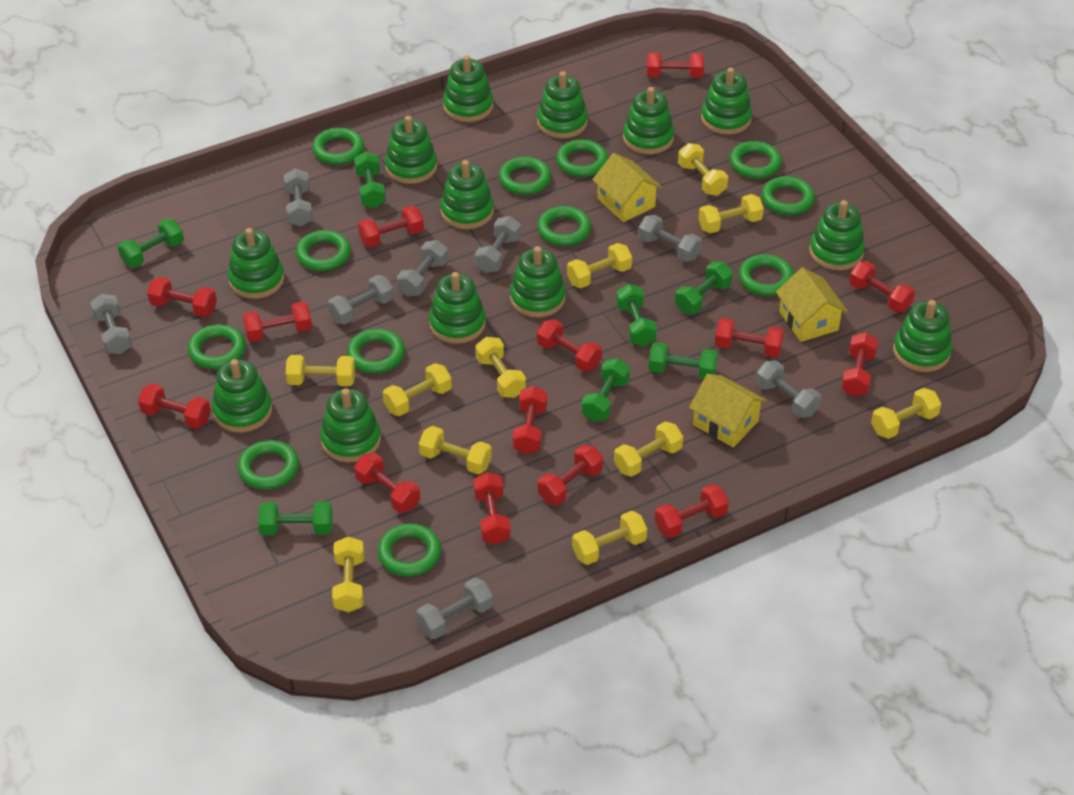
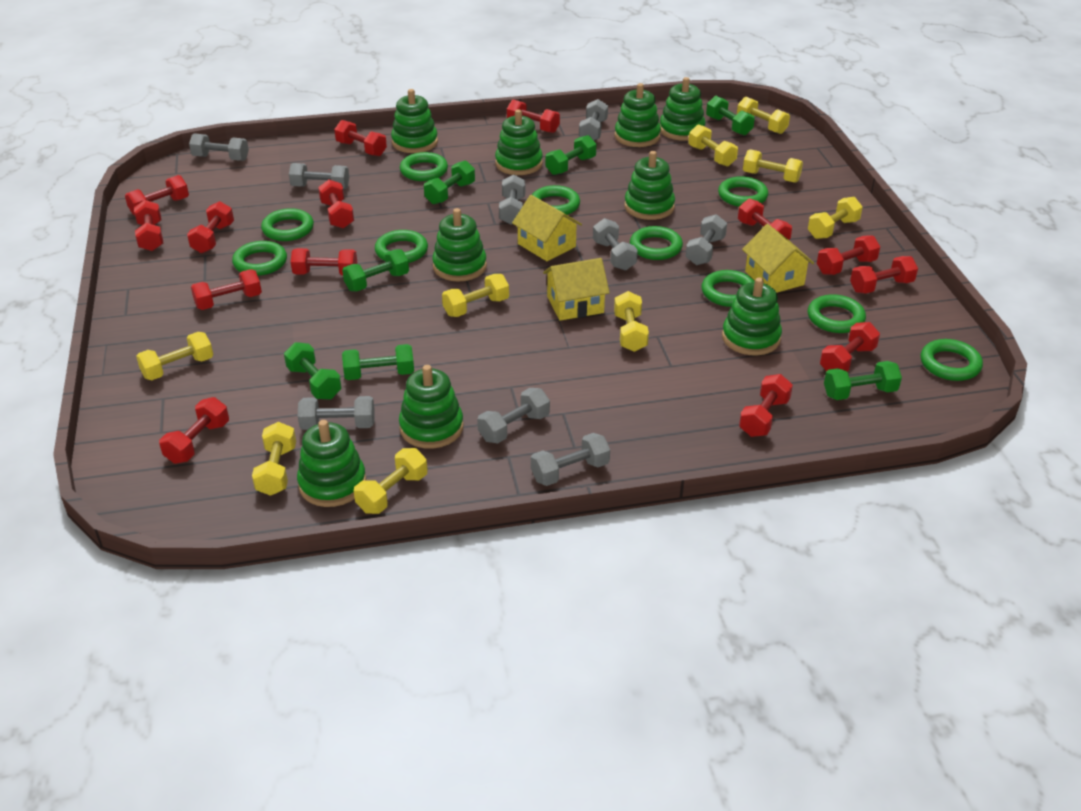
green ring: [188,325,246,369] [238,440,299,490] [296,230,351,271] [312,128,364,165] [347,329,405,373] [378,523,441,577] [499,157,551,195] [537,206,591,246] [556,139,608,177] [729,141,782,179] [739,254,794,296] [761,176,815,215] = 12 -> [232,241,287,276] [261,208,314,241] [375,230,428,263] [400,152,448,181] [532,185,580,215] [630,226,683,260] [702,270,755,307] [718,176,768,207] [808,294,866,333] [920,339,983,381] = 10
green stacking toy: [212,359,272,433] [228,228,284,299] [320,388,381,462] [385,116,437,184] [429,272,486,344] [440,160,494,229] [443,55,493,122] [510,246,566,318] [537,71,588,138] [623,87,674,154] [701,68,752,135] [809,200,865,270] [893,300,952,372] = 13 -> [297,420,366,507] [391,89,438,153] [399,365,464,449] [432,208,487,282] [495,109,543,175] [615,83,661,147] [624,151,675,220] [660,77,705,141] [722,277,782,355] = 9
grey dumbbell: [90,294,132,354] [284,168,313,226] [328,275,394,325] [397,240,448,297] [416,578,493,639] [475,216,521,273] [638,215,702,262] [756,360,821,418] = 8 -> [189,133,249,161] [289,163,349,189] [298,396,375,430] [477,388,550,443] [499,174,525,225] [531,433,610,486] [579,99,608,140] [593,218,638,270] [686,214,727,265] = 9
yellow dumbbell: [286,355,355,386] [332,537,364,612] [383,363,452,416] [419,426,492,474] [475,337,526,398] [567,243,632,288] [572,511,647,565] [614,422,683,477] [678,143,728,196] [698,194,764,233] [871,388,941,439] = 11 -> [136,332,213,380] [252,422,296,496] [354,448,428,514] [442,274,509,317] [614,291,649,352] [688,124,738,167] [737,97,790,134] [743,149,803,183] [808,197,863,239] = 9

